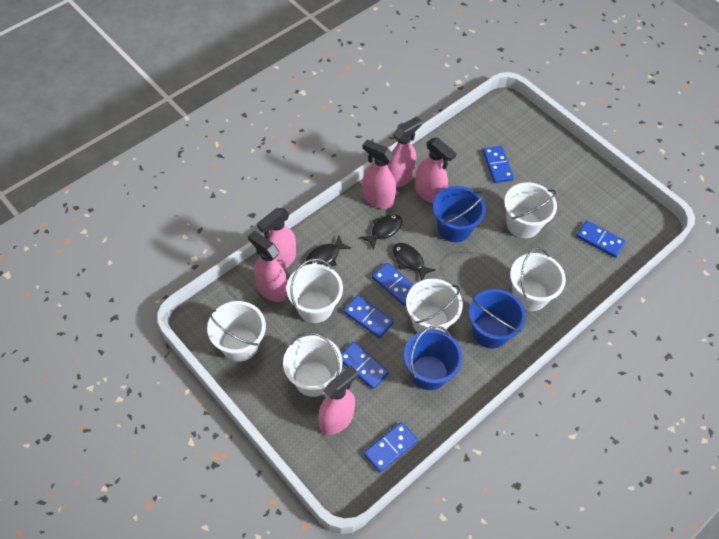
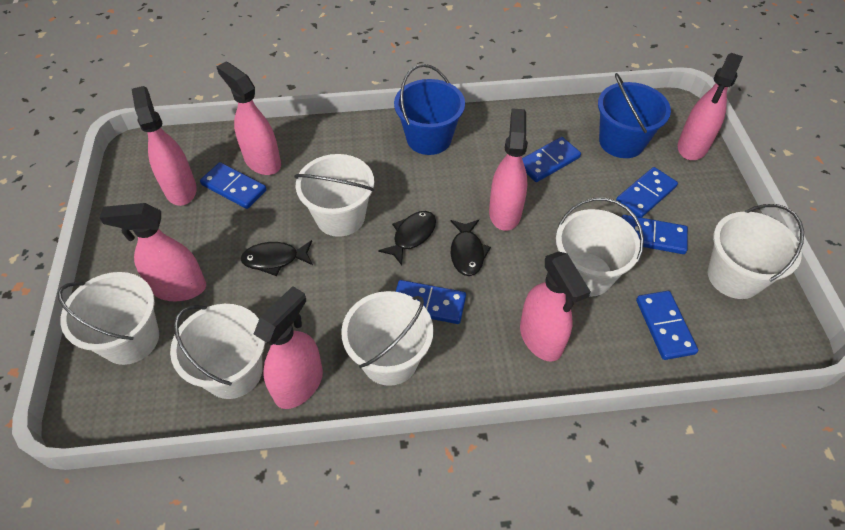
blue bucket: [404,325,463,390] [433,186,486,242] [469,289,526,349] = 3 -> [394,64,465,155] [598,73,671,158] = 2
pink spray bottle: [248,231,287,302] [257,208,296,269] [318,365,358,435] [362,140,396,209] [388,116,422,188] [415,137,456,203] = 6 -> [100,203,206,301] [132,86,197,206] [216,61,281,175] [254,286,323,409] [489,108,528,231] [520,251,591,362] [678,53,743,160] = 7

